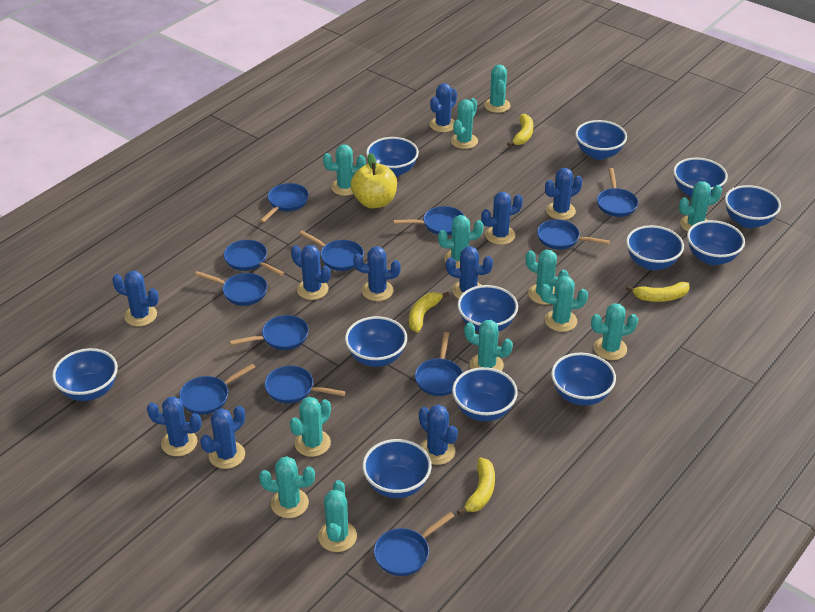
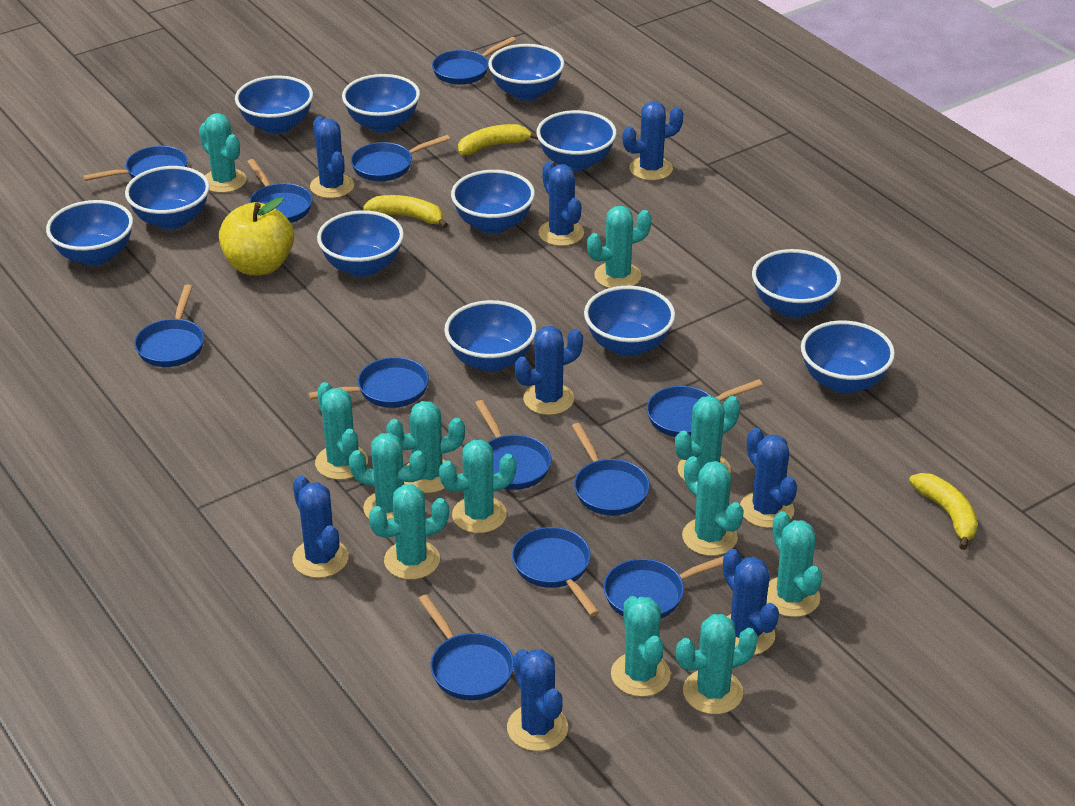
blue cactus: [112,271,159,326] [147,396,202,456] [200,406,245,469] [291,245,331,300] [353,246,401,301] [419,405,458,465] [430,83,457,132] [446,246,493,299] [481,192,523,245] [545,168,582,220] = 10 -> [292,476,349,578] [310,116,354,198] [507,649,568,751] [515,326,583,415] [538,162,584,246] [623,102,684,181] [723,549,779,655] [740,428,797,528] = 8
yellow banana: [409,292,449,333] [457,457,495,515] [507,114,533,146] [626,282,689,302] = 4 -> [363,195,448,228] [458,124,539,155] [909,473,978,550] = 3

